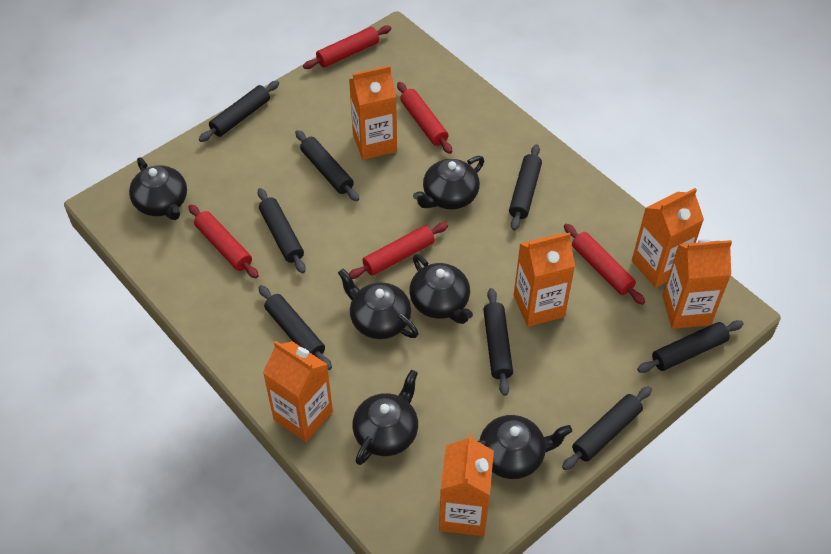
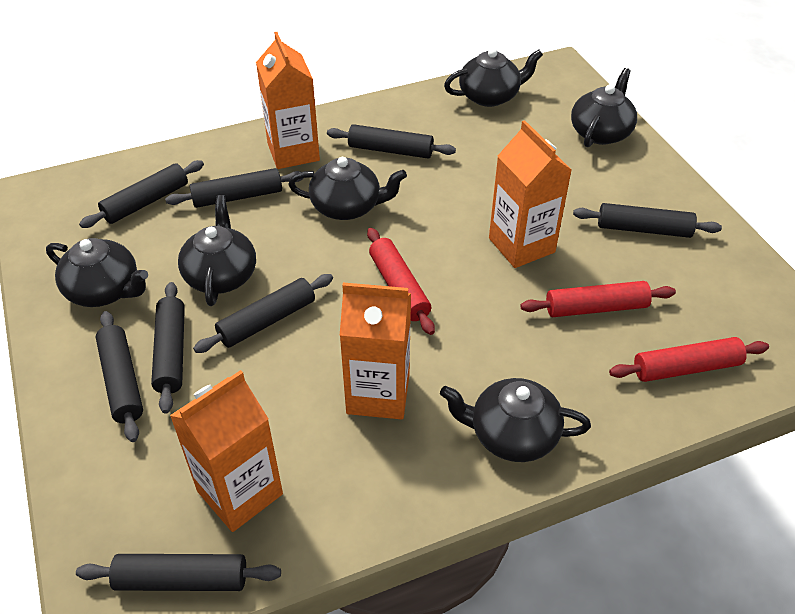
orange carton: [263,341,333,442] [349,66,397,160] [439,434,494,536] [514,232,575,327] [632,188,704,288] [662,239,732,329] = 6 -> [170,370,283,532] [256,32,320,169] [340,283,411,419] [489,120,571,268] = 4
red rolling pin: [188,204,259,279] [303,25,392,69] [349,223,448,279] [397,82,452,154] [564,224,645,305] = 5 -> [367,228,435,335] [521,281,676,317] [609,337,769,382] = 3

